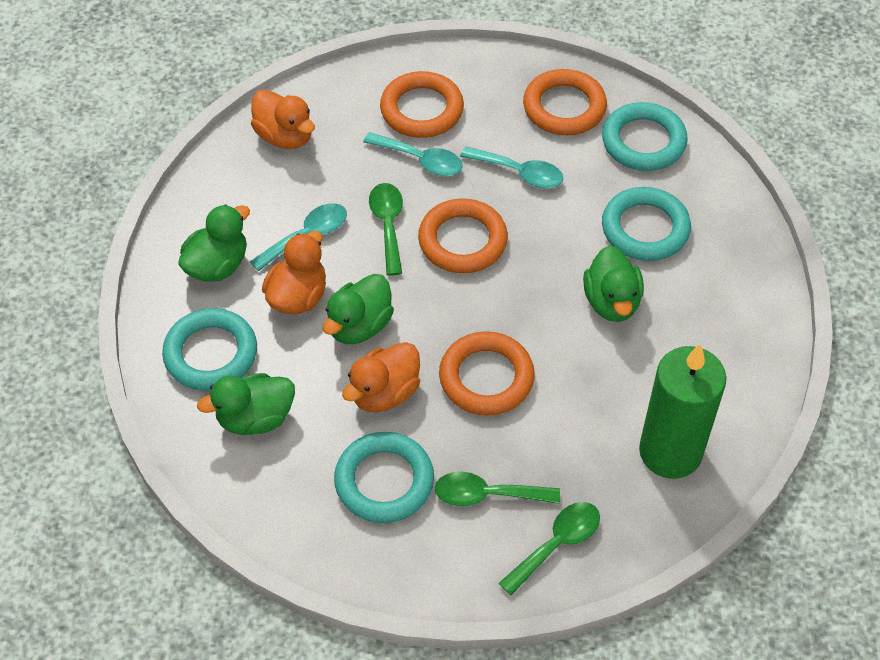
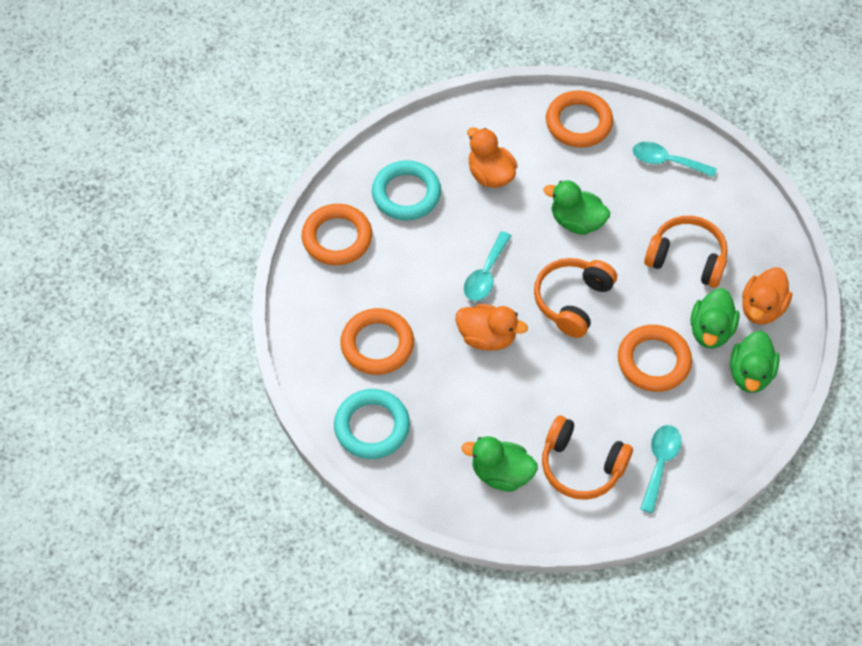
green candle: [639,344,726,479] = 1 -> none = 0
green spoon: [369,183,403,276] [435,472,560,506] [499,502,600,595] = 3 -> none = 0
orange headphones: none = 0 -> [534,258,617,338] [542,416,633,500] [644,216,728,288] = 3
turquoise ring: [162,308,257,391] [334,432,434,523] [602,102,688,171] [602,187,691,261] = 4 -> [334,389,410,459] [372,160,441,220] = 2

